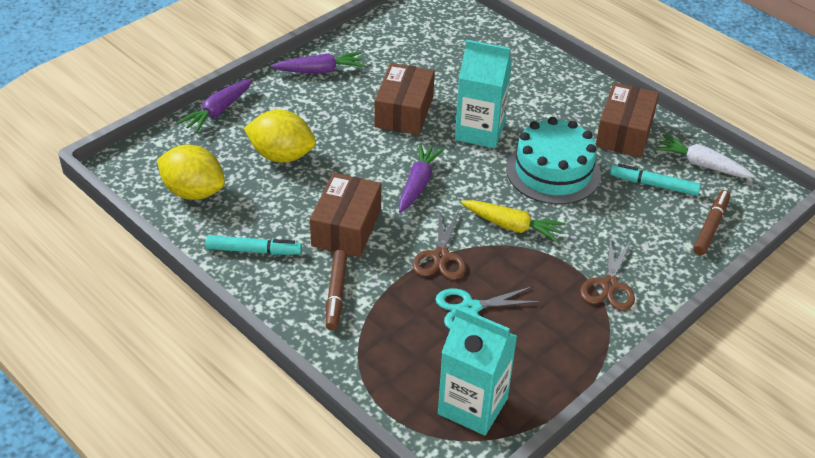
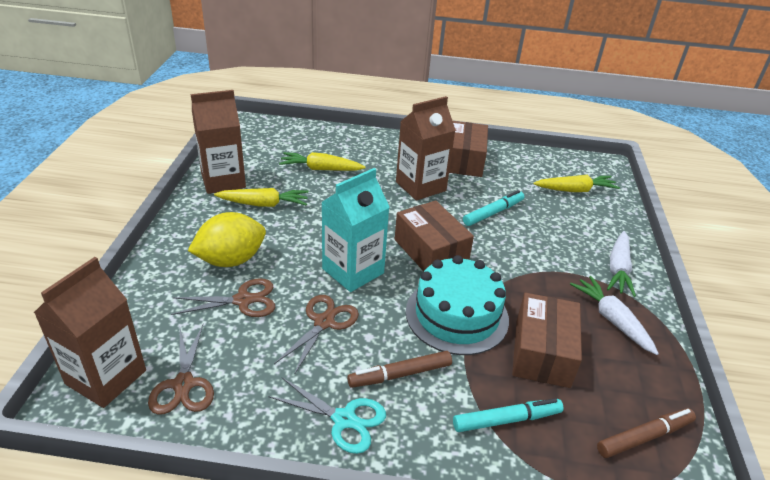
brown carton: none = 0 -> [34,257,146,408] [191,90,246,194] [396,96,456,201] = 3
brown scissors: [412,211,466,280] [580,237,635,311] = 2 -> [148,325,214,415] [171,278,275,317] [274,295,359,375] = 3
purple carrot: [177,79,253,133] [271,52,365,73] [399,143,445,213] = 3 -> none = 0
turquoise carton: [438,306,517,436] [455,40,512,148] = 2 -> [321,168,390,292] = 1
white carrot: [654,134,755,178] = 1 -> [570,276,659,355] [607,231,636,297] = 2
yellow carrot: [461,200,566,242] = 1 -> [214,188,309,207] [279,152,366,171] [533,175,620,192] = 3
yellow lemon: [157,145,225,200] [244,110,316,162] = 2 -> [188,212,266,267] = 1

